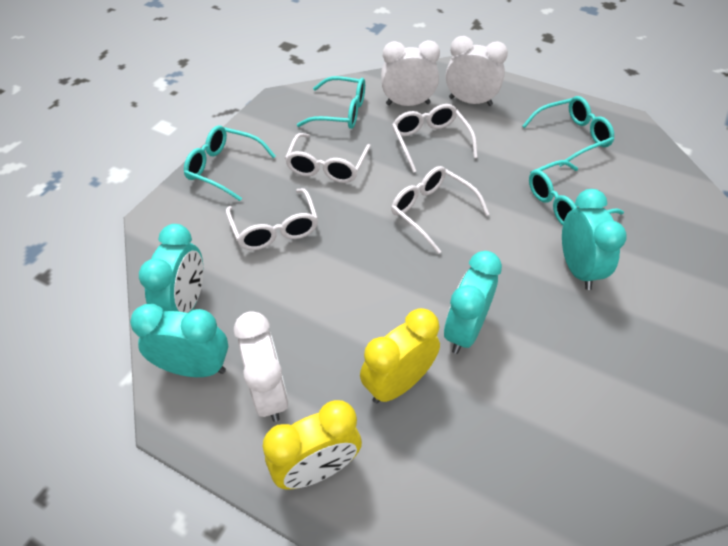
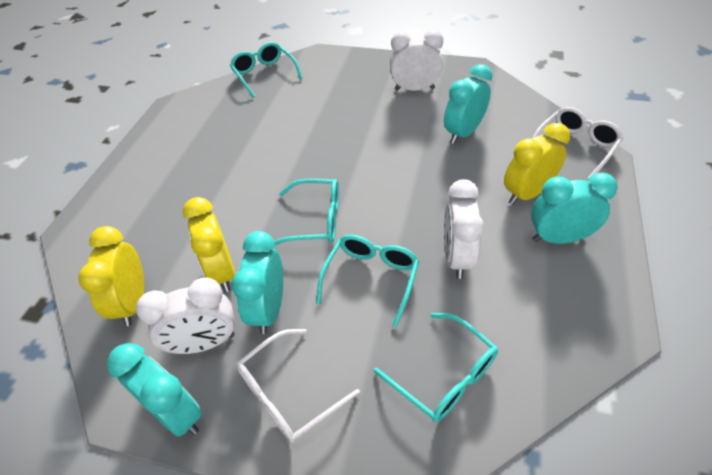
white glasses: [226,188,318,250] [285,133,371,183] [391,166,489,254] [392,104,478,173] = 4 -> [236,329,360,443] [532,107,623,179] = 2
yellow clock: [263,400,362,490] [360,308,440,403] = 2 -> [78,226,144,327] [183,197,235,292] [504,123,570,205] = 3

